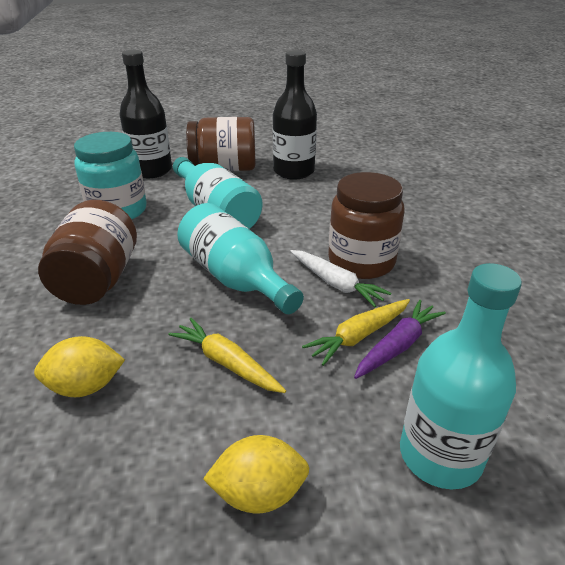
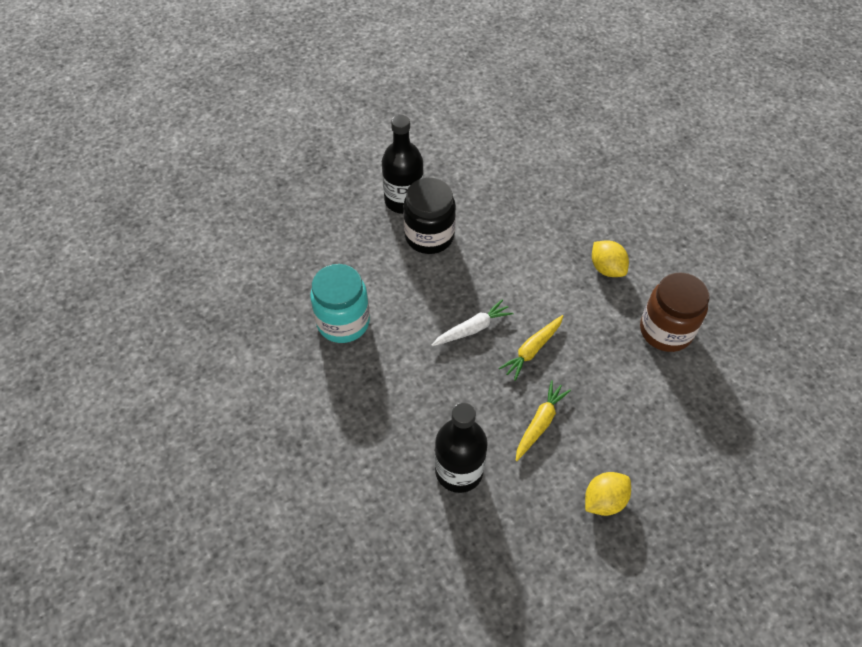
black jar: none = 0 -> [403,178,456,254] = 1
brown jar: [38,200,137,305] [186,117,256,171] [328,172,404,279] = 3 -> [640,272,709,352] = 1
purple carrot: [354,300,446,379] = 1 -> none = 0
turquoise bottle: [173,157,263,229] [177,203,304,314] [400,263,522,490] = 3 -> none = 0

